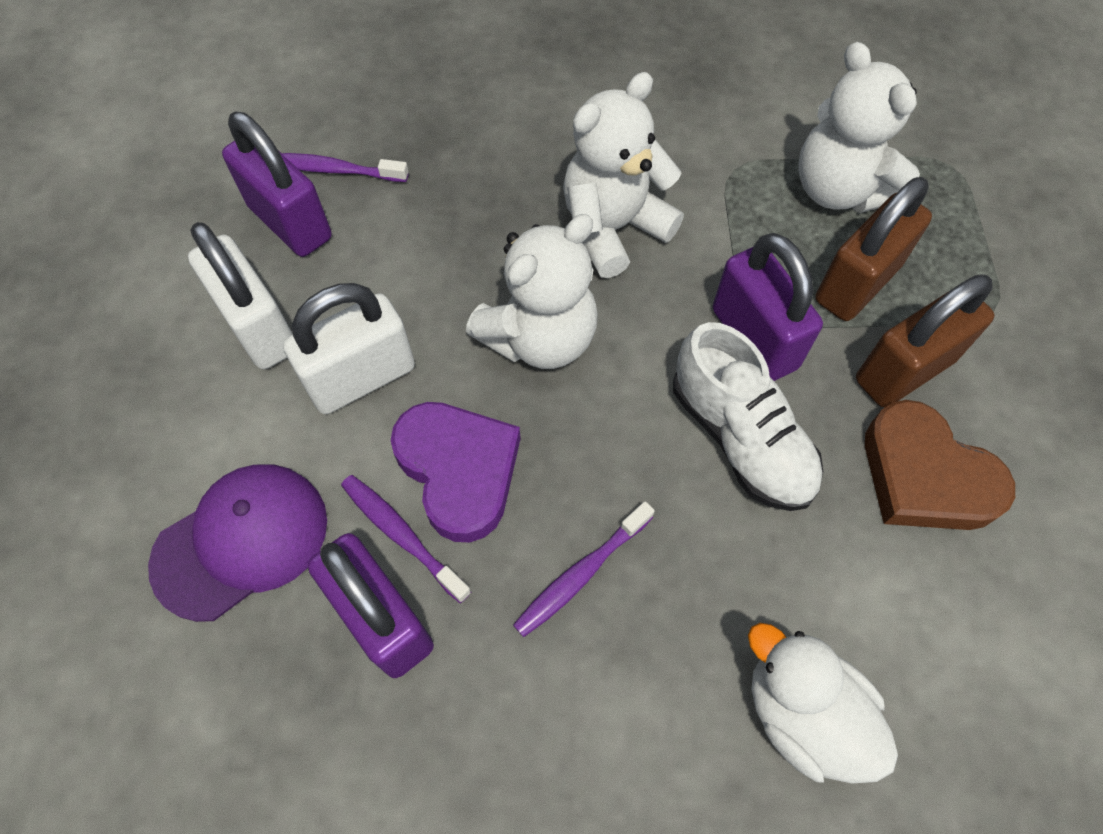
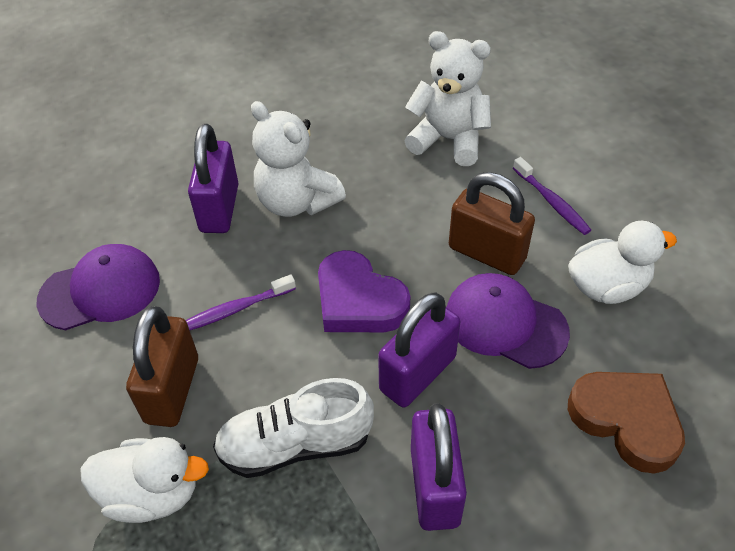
purple cap: [148,464,327,622] = 1 -> [37,244,160,330] [447,273,570,369] = 2
purple toothbrush: [281,153,409,182] [341,475,471,603] [513,501,655,637] = 3 -> [185,274,296,330] [513,157,591,235] = 2
white duck: [748,623,898,783] = 1 -> [80,437,209,523] [568,221,677,304] = 2
white padlock: [188,222,293,369] [283,283,415,414] = 2 -> none = 0
white teddy bear: [466,214,598,369] [563,72,684,278] [798,42,920,213] = 3 -> [251,101,346,217] [404,31,491,166] = 2

